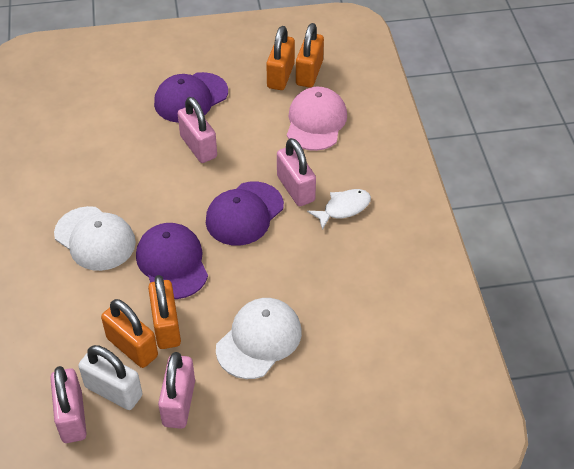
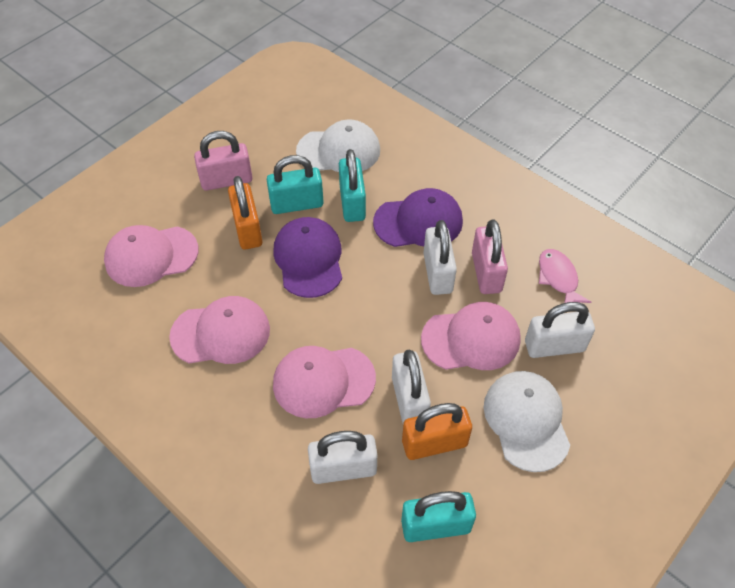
orange padlock: [101,299,158,368] [148,275,181,349] [266,26,295,90] [296,23,324,88] = 4 -> [228,176,262,250] [402,403,472,460] = 2
pink cap: [287,87,347,151] = 1 -> [104,225,199,287] [169,296,270,364] [273,346,376,418] [421,302,521,370] = 4
pink fish: none = 0 -> [539,249,591,303] = 1
pink padlock: [50,366,87,443] [158,352,195,429] [178,97,217,163] [277,138,316,206] = 4 -> [194,131,253,191] [472,219,508,294] = 2
purple cap: [136,223,208,299] [154,72,228,123] [206,182,284,246] = 3 -> [273,217,342,298] [373,188,463,247] = 2
turquoise padlock: none = 0 -> [267,155,324,214] [339,149,366,222] [401,491,476,542] = 3
white fish: [307,189,371,230] = 1 -> none = 0
white padlock: [78,345,142,410] = 1 -> [308,431,377,484] [392,349,431,424] [424,220,457,295] [525,302,595,358] = 4

